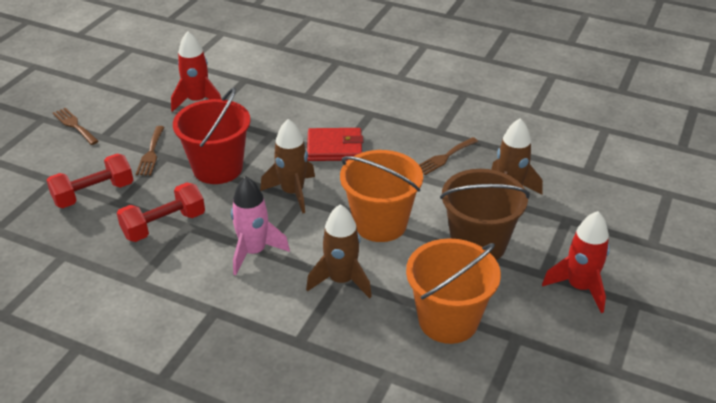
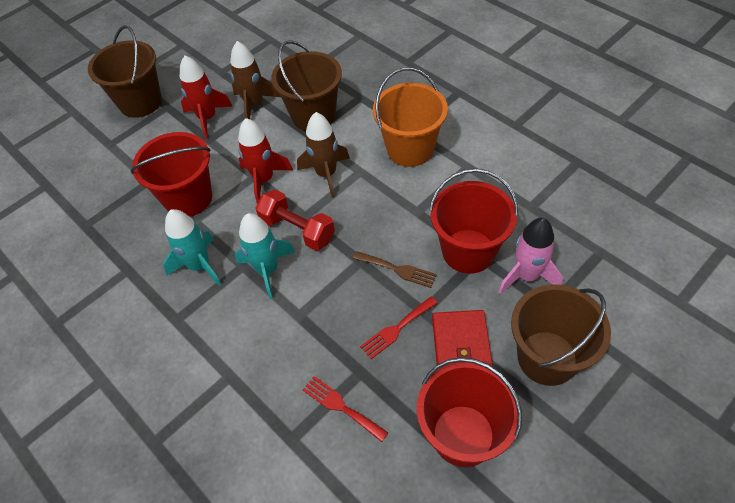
brown bucket: [440,169,530,260] = 1 -> [88,25,162,118] [271,40,342,131] [511,284,611,386] = 3
brown fork: [53,108,99,145] [136,126,164,176] [419,137,478,175] = 3 -> [353,251,437,288] = 1
brown rocket: [260,119,315,213] [306,204,372,298] [491,118,543,195] = 3 -> [230,41,281,119] [297,112,350,198] = 2
orange bucket: [340,150,423,242] [406,238,501,344] = 2 -> [373,67,448,167] = 1
red bucket: [173,88,251,184] = 1 -> [130,132,212,217] [417,357,522,467] [429,168,518,274] = 3
red dumbbell: [46,154,133,208] [117,182,205,242] = 2 -> [255,190,335,251] = 1
red fork: none = 0 -> [303,376,388,442] [360,296,438,359] = 2
turquoise rocket: none = 0 -> [163,209,222,286] [235,213,295,299] = 2

